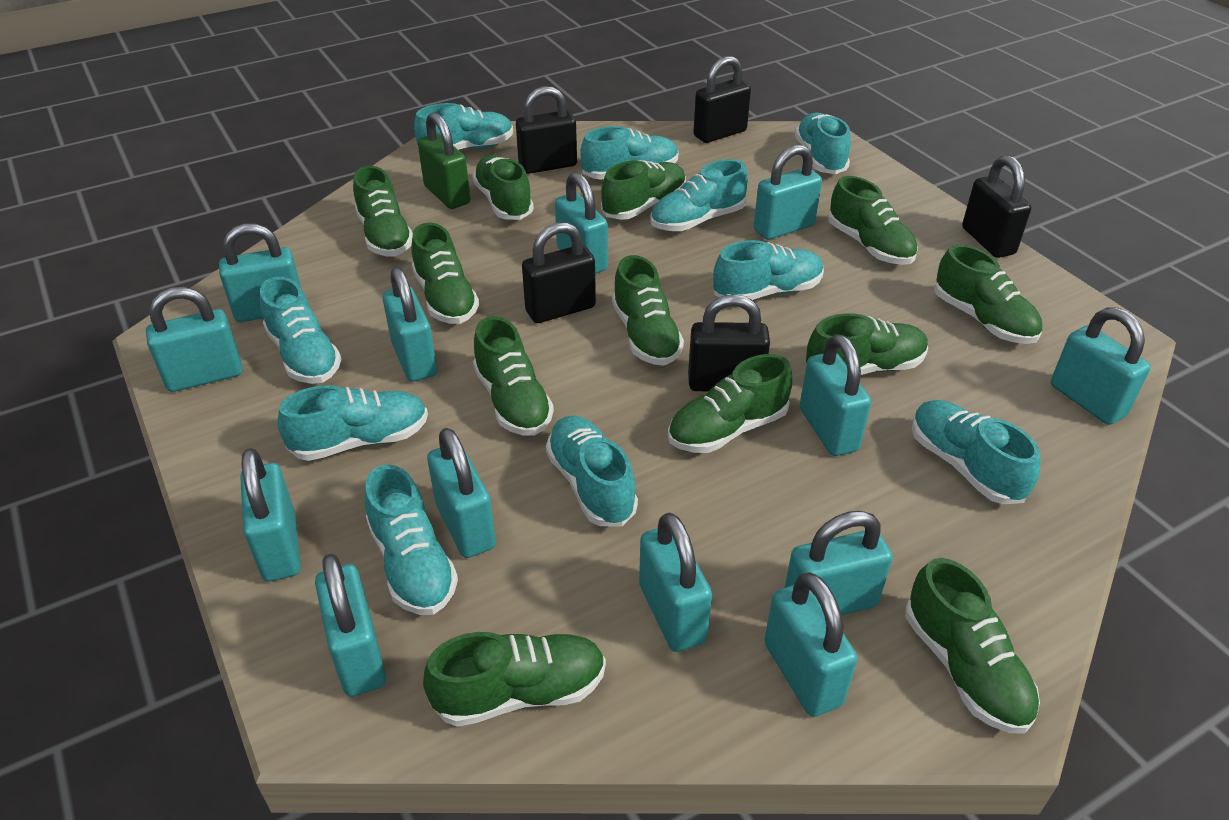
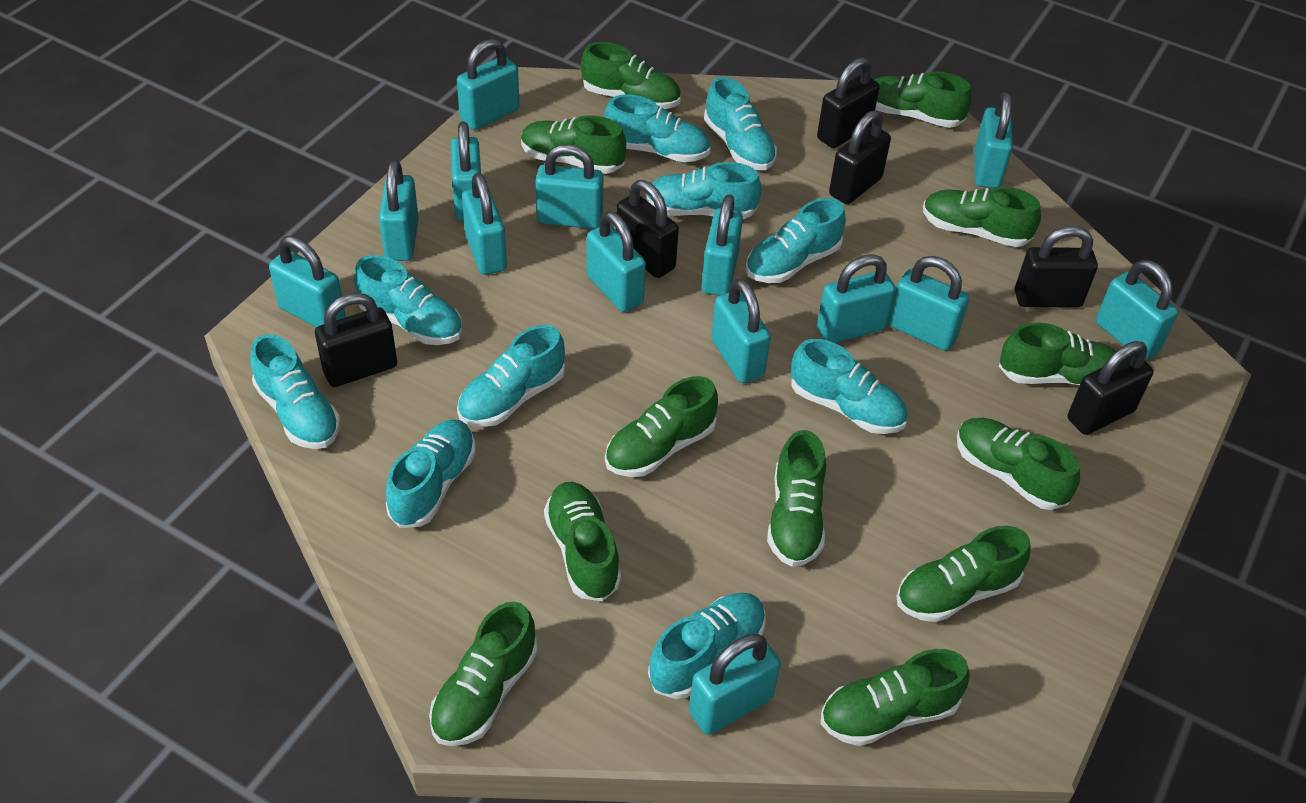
black padlock: [516,86,577,174] [522,222,596,323] [688,294,770,391] [693,56,751,143] [962,155,1031,258] = 5 -> [315,293,397,387] [616,180,679,278] [817,58,880,148] [829,111,891,204] [1015,226,1098,308] [1067,341,1153,435] = 6
green padlock: [418,112,470,209] = 1 -> none = 0
turquoise padlock: [146,287,243,392] [219,223,302,322] [240,448,301,581] [315,554,386,697] [383,267,437,382] [427,428,496,558] [555,172,608,274] [639,513,712,652] [754,145,822,240] [764,572,858,717] [785,511,893,615] [800,334,871,456] [1051,307,1151,425] = 13 -> [269,236,345,328] [379,160,419,261] [451,121,481,221] [457,39,520,130] [462,173,507,275] [536,144,603,229] [587,211,646,312] [689,633,781,735] [702,194,743,296] [711,279,771,383] [817,254,896,343] [888,256,969,351] [974,92,1013,188] [1096,260,1178,360] = 14

